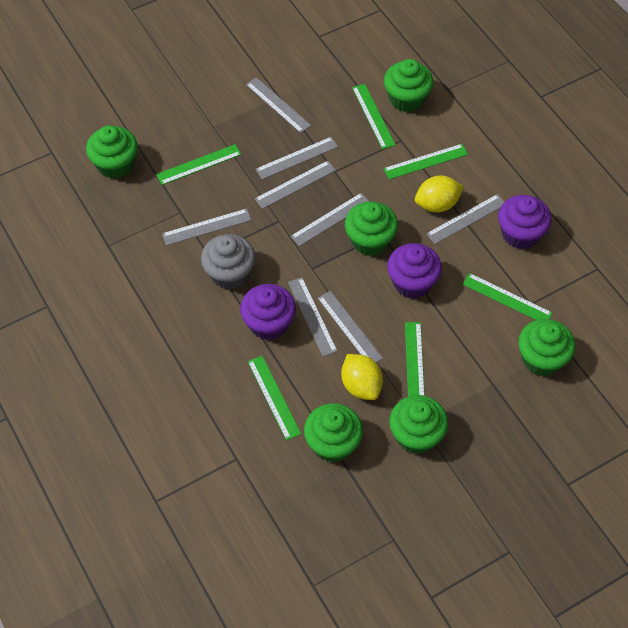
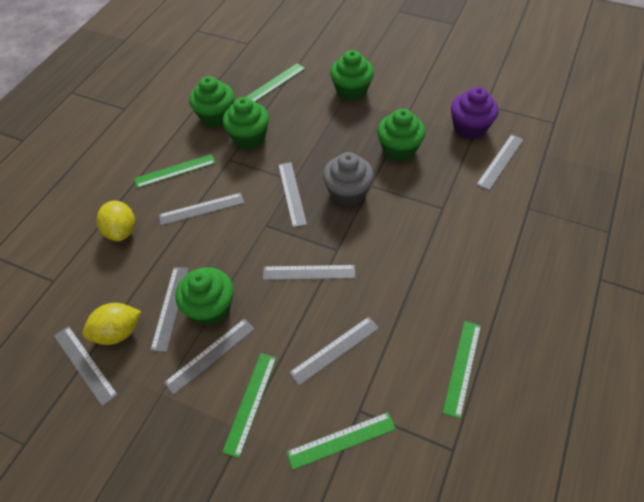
green cupcake: [86,125,138,179] [304,403,363,463] [345,201,398,256] [384,59,433,112] [389,395,448,454] [518,319,575,376] = 6 -> [175,267,234,325] [189,76,234,127] [223,97,269,149] [330,50,374,101] [377,109,426,162] = 5
green ruler: [156,144,241,185] [248,356,301,440] [352,84,396,149] [383,144,468,179] [405,322,425,396] [462,273,552,320] = 6 -> [134,154,215,188] [222,353,276,458] [246,63,305,102] [286,412,396,470] [442,321,481,419] = 5
purple cupcake: [240,284,296,340] [387,243,442,299] [498,195,552,249] = 3 -> [451,87,498,140] = 1

